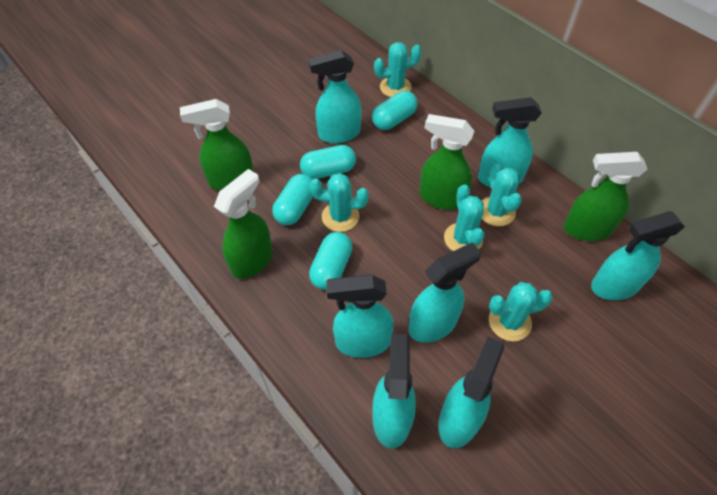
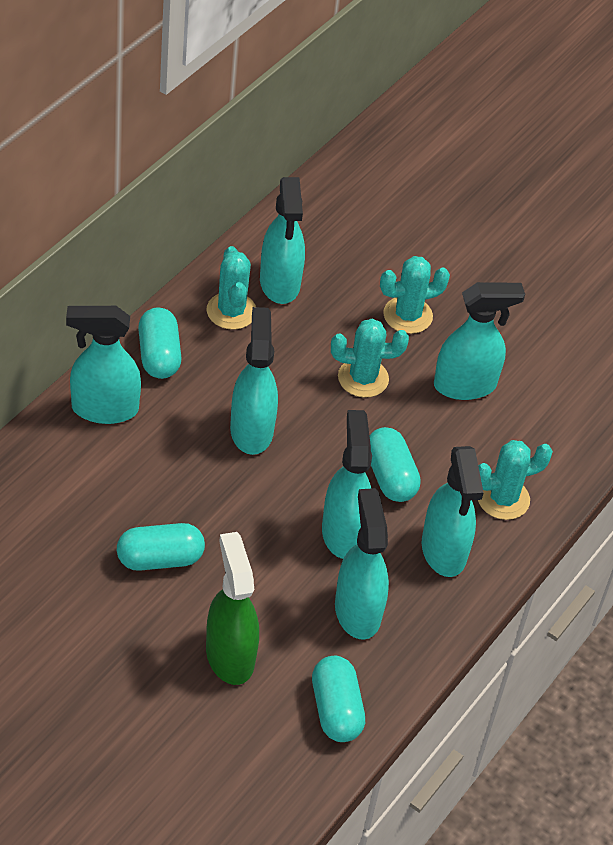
green spray bottle: [180,99,254,191] [214,169,273,279] [419,114,474,210] [564,152,647,241] = 4 -> [206,532,259,685] = 1
turquoise cactus: [310,173,369,232] [374,42,422,97] [444,184,484,251] [482,163,522,226] [489,282,553,341] = 5 -> [207,246,256,330] [331,319,409,398] [380,256,450,334] [478,440,553,520] = 4

